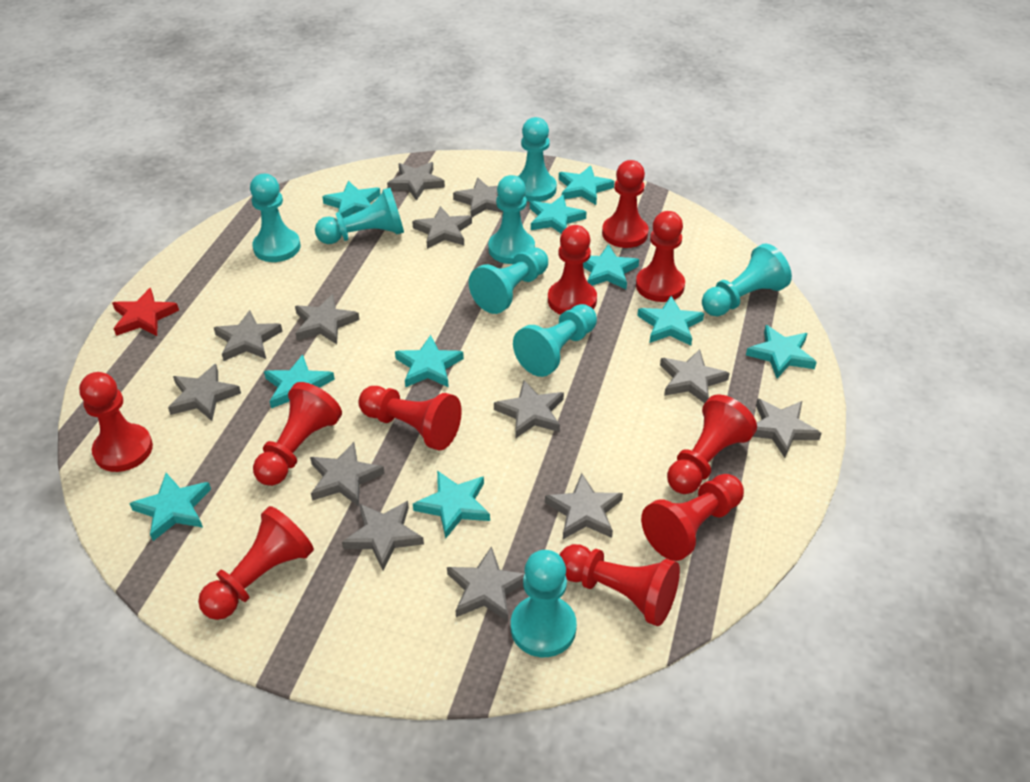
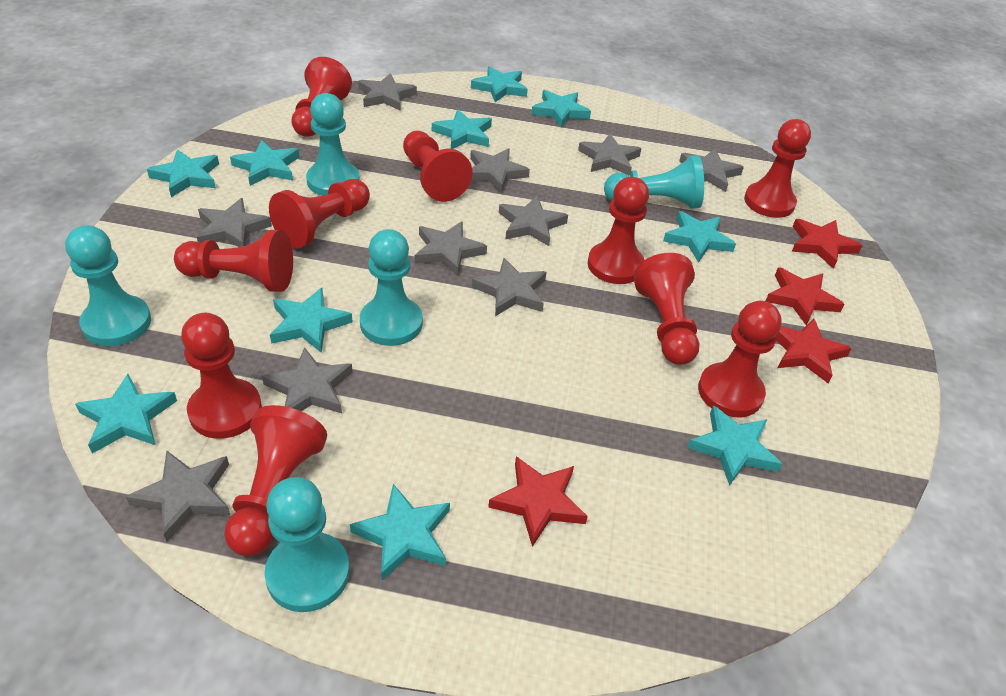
grey star: [168,364,241,421] [214,310,282,361] [295,294,359,344] [310,442,385,507] [342,501,424,570] [387,162,445,201] [412,206,472,249] [447,546,525,622] [453,177,503,217] [494,380,564,439] [545,473,623,539] [660,349,730,403] [753,399,822,458] = 13 -> [126,450,230,542] [197,198,272,247] [262,347,353,413] [358,73,417,111] [415,221,487,276] [470,148,530,193] [472,258,547,316] [499,196,568,246] [578,134,642,176] [679,149,744,192] = 10
red star: [112,288,179,336] = 1 -> [488,456,588,547] [766,267,844,325] [776,319,852,383] [792,219,862,269] = 4
turquoise pawn: [250,174,301,262] [315,188,404,244] [469,247,548,314] [488,175,535,264] [511,550,577,657] [513,304,597,377] [518,117,557,202] [702,243,792,316] = 8 -> [65,225,151,346] [264,477,350,612] [306,93,360,196] [360,229,423,346] [604,155,704,209] = 5

